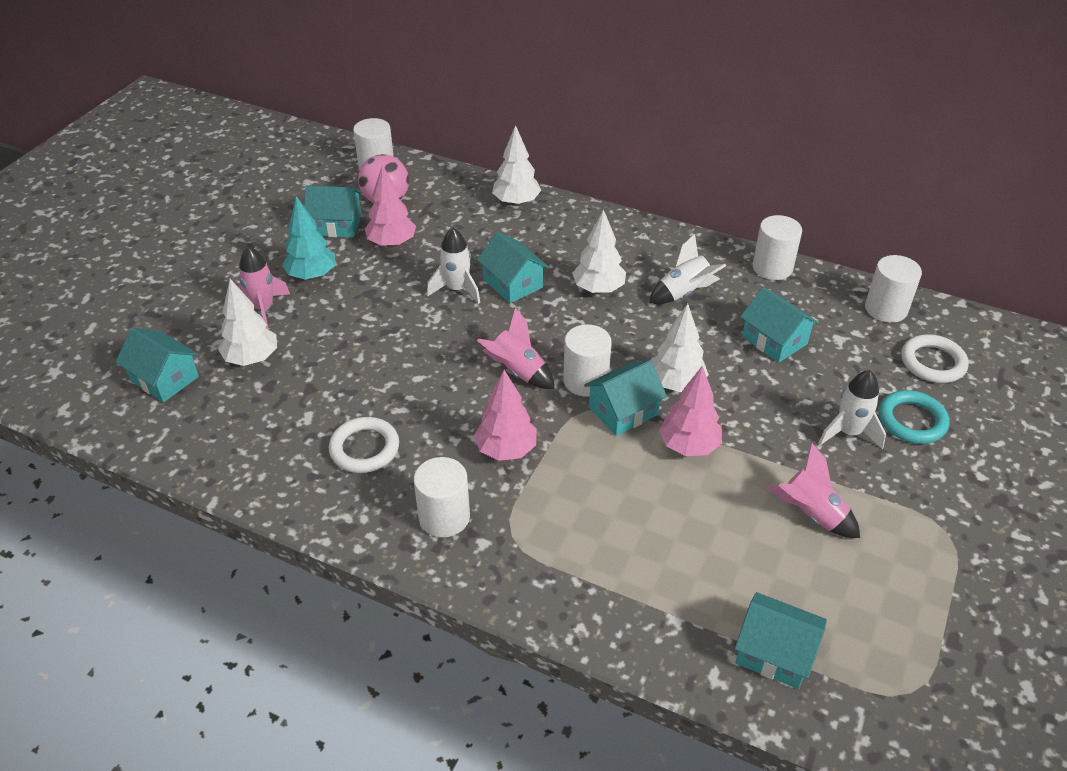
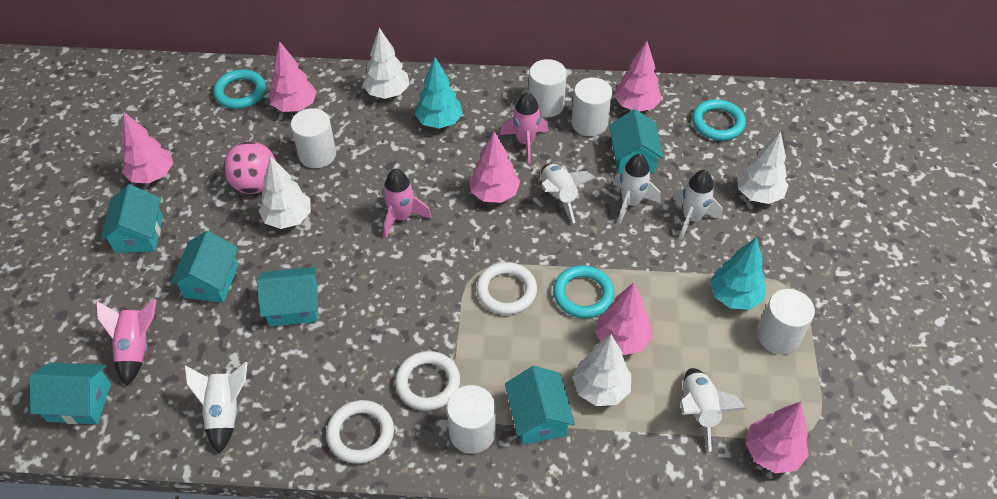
pink tree: [365,165,416,247] [474,370,537,461] [659,366,722,456] = 3 -> [121,112,173,184] [269,41,317,112] [469,131,520,203] [595,282,653,355] [614,41,662,112] [745,402,809,473] = 6
turquoise ring: [879,390,949,444] = 1 -> [213,69,266,109] [553,265,614,318] [692,99,746,141] = 3
turquoise tree: [282,196,336,280] = 1 -> [415,58,463,129] [710,237,766,310] = 2
white ring: [329,417,399,473] [901,334,969,383] = 2 -> [326,400,394,464] [395,351,460,411] [476,262,537,315] = 3
white rocket: [427,228,480,304] [649,234,726,304] [819,370,886,450] = 3 -> [184,362,248,454] [541,164,596,223] [613,154,661,224] [673,170,723,240] [680,368,746,452] = 5

